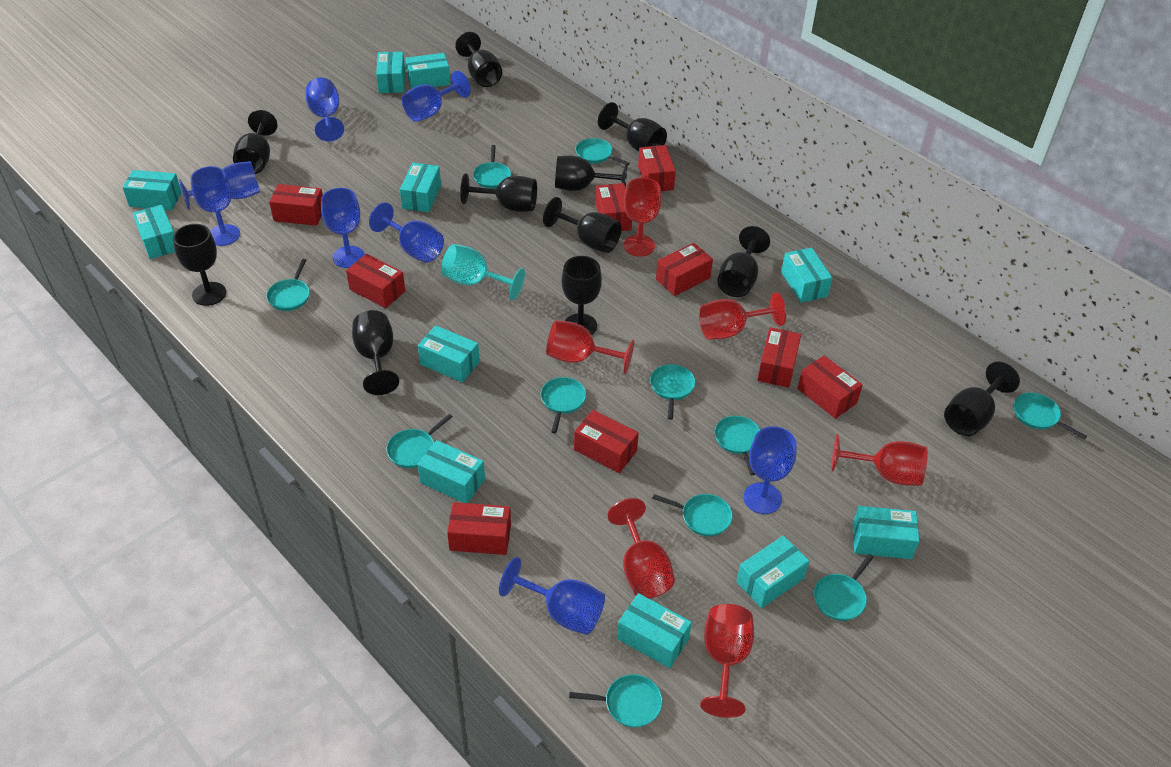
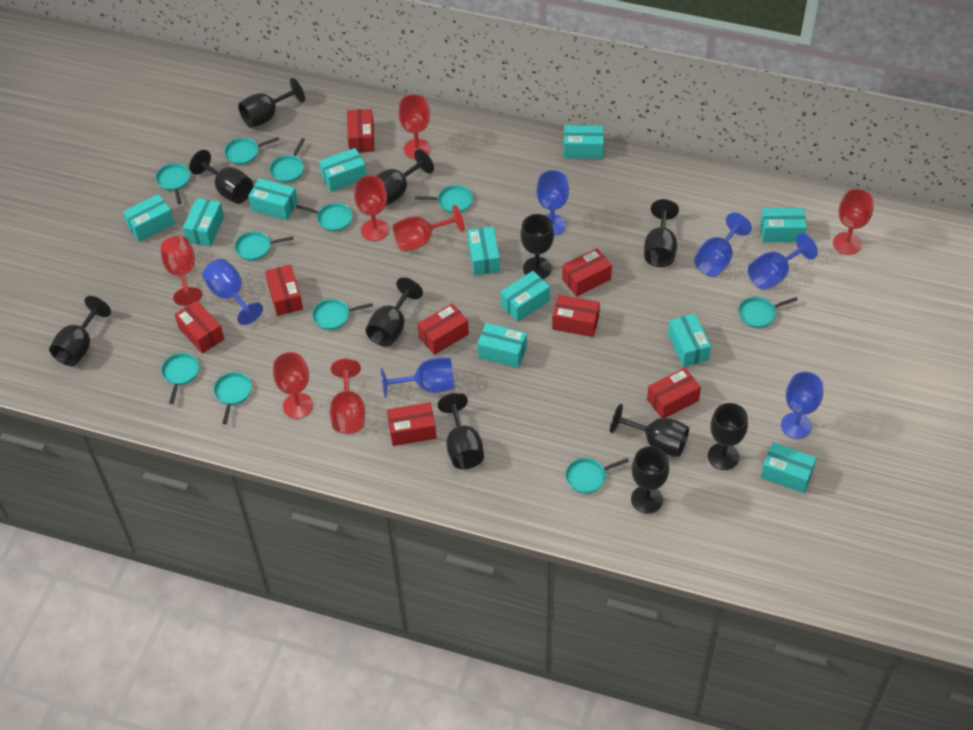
blue goblet: [179,161,260,210] [190,166,240,246] [306,77,344,142] [321,188,365,268] [369,202,444,263] [402,71,471,121] [499,557,605,635] [744,426,796,514] = 8 -> [202,259,263,325] [381,357,455,398] [536,170,569,236] [694,212,752,277] [748,233,818,290] [781,372,823,439] = 6
red box: [269,184,323,226] [346,254,405,308] [447,502,511,555] [574,410,639,473] [596,183,632,231] [638,145,676,191] [656,243,713,296] [757,327,801,388] [797,355,863,419] = 9 -> [175,300,224,354] [265,265,303,316] [347,109,374,153] [387,402,436,446] [418,303,469,355] [552,295,600,337] [562,248,612,297] [647,368,701,418] = 8
red goblet: [546,320,634,374] [607,498,675,598] [624,177,661,257] [699,292,786,340] [700,604,754,718] [831,434,928,486] = 6 -> [161,236,202,306] [273,352,313,419] [330,358,365,434] [354,176,389,241] [393,205,464,252] [398,94,431,159] [833,189,874,255] = 7
turquoise goblet: [441,244,525,300] = 1 -> none = 0

